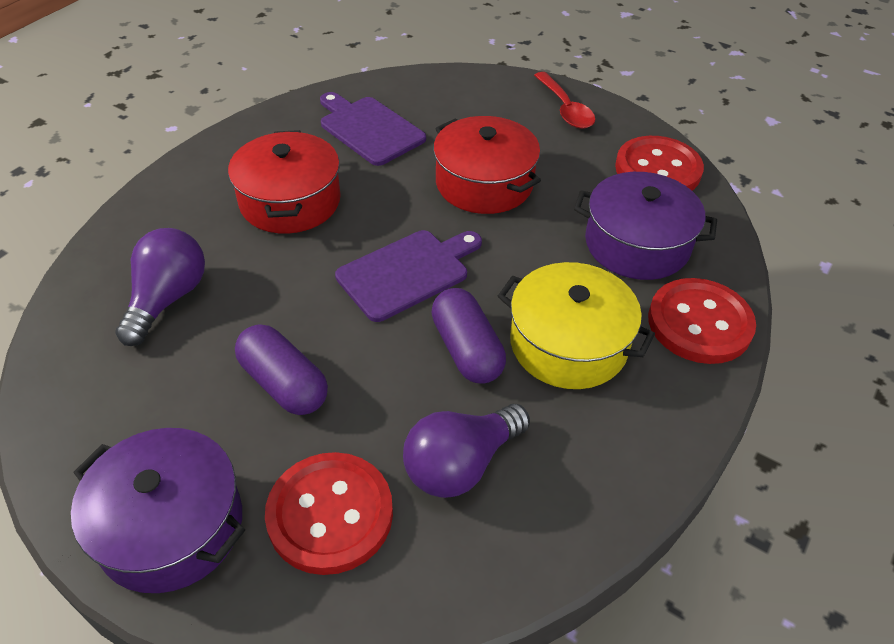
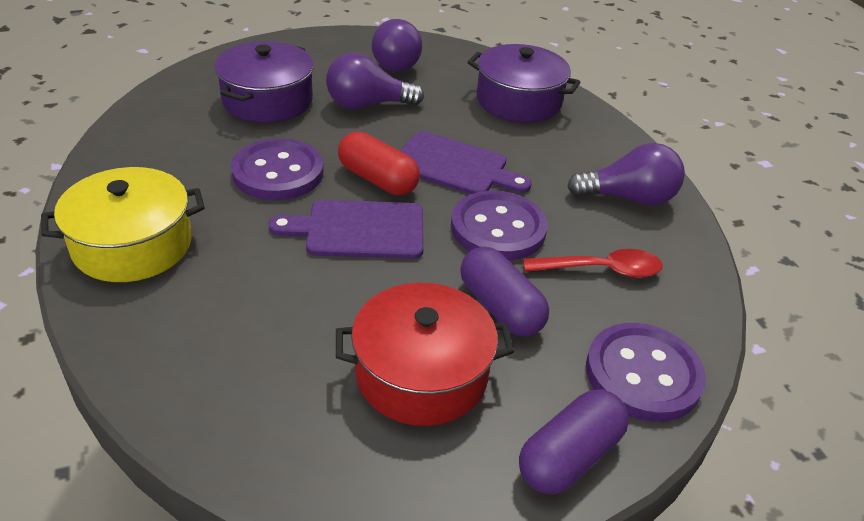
purple button: none = 0 -> [231,138,324,200] [451,191,548,261] [586,323,706,422] = 3
purple light bulb: [115,228,205,346] [403,404,530,498] = 2 -> [326,52,424,109] [371,19,422,72] [567,143,685,206] = 3
red button: [265,452,393,575] [615,136,704,190] [648,278,756,364] = 3 -> none = 0
red capsule: none = 0 -> [338,132,420,195] = 1
red pot: [228,130,341,234] [433,116,541,214] = 2 -> [336,283,514,426] = 1

